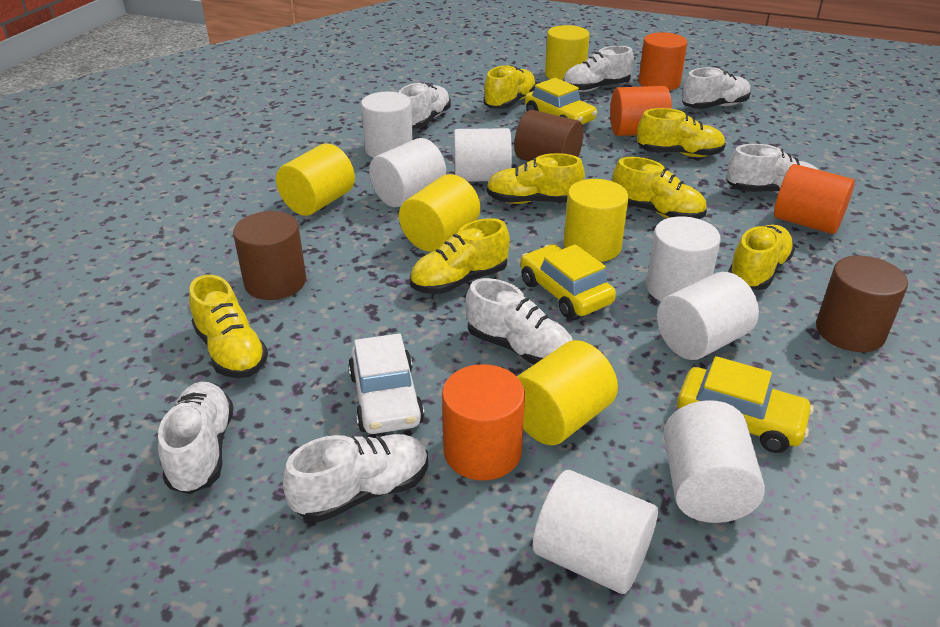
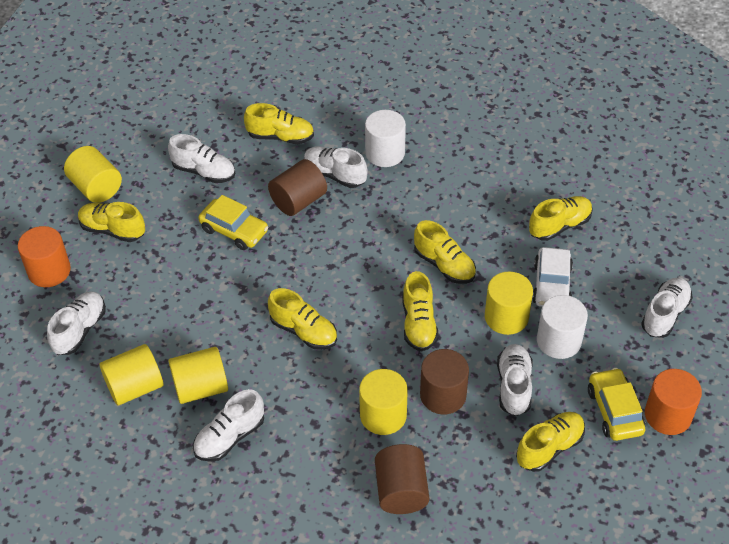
orange cylinder: [442,364,525,481] [610,86,672,136] [639,32,687,90] [774,164,855,234] = 4 -> [18,226,71,287] [645,369,702,435] = 2
white cylinder: [361,91,413,158] [369,138,446,207] [454,128,512,182] [533,470,658,594] [646,216,721,301] [657,272,759,360] [664,400,765,523] = 7 -> [365,110,406,167] [537,295,588,359] = 2
white shoe: [158,382,234,494] [282,434,428,522] [399,82,451,129] [465,278,573,364] [563,46,634,92] [682,67,751,109] [727,144,819,193] = 7 -> [47,291,106,355] [168,134,235,183] [193,389,264,462] [304,146,368,188] [497,344,533,416] [641,278,693,338] = 6
yellow car: [521,244,616,318] [525,78,597,125] [677,356,814,453] = 3 -> [198,195,268,250] [588,368,645,441] = 2

